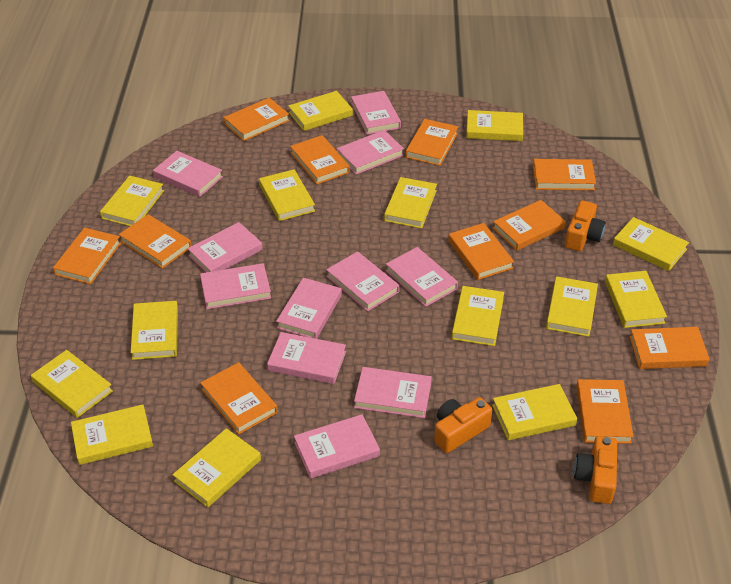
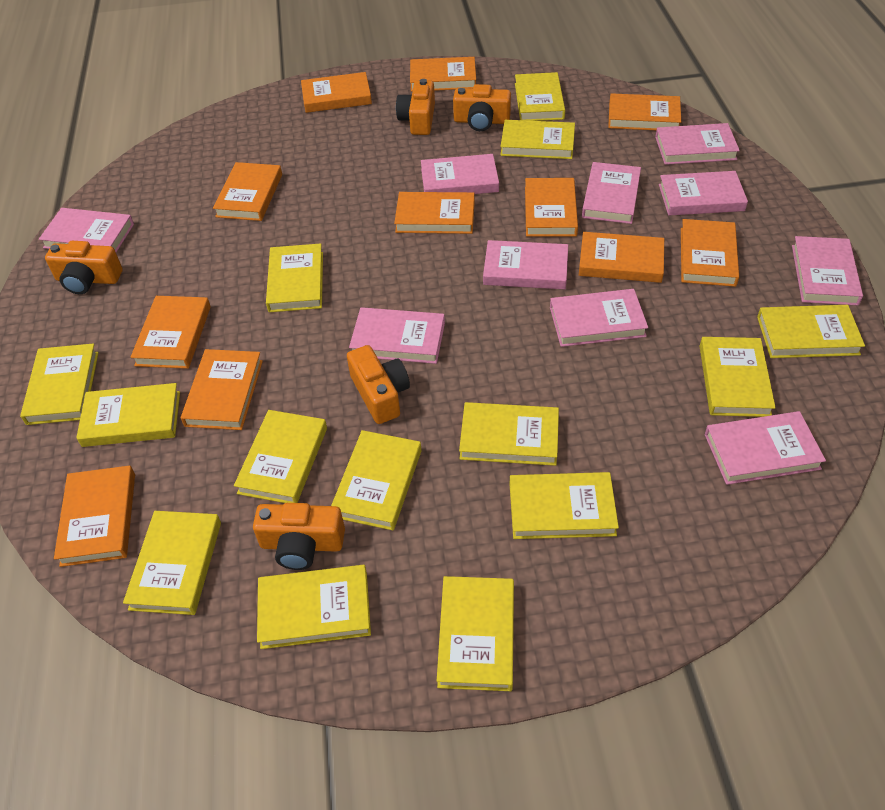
orange camera: [434,397,492,453] [565,200,606,251] [574,436,617,504] = 3 -> [45,241,123,294] [253,503,345,570] [347,345,410,424] [396,79,435,135] [453,84,511,131] = 5
pink book: [153,151,223,197] [187,222,263,272] [200,263,271,309] [267,332,346,384] [276,278,342,339] [294,414,380,479] [326,251,399,311] [337,130,404,175] [351,91,401,135] [354,367,432,418] [386,247,458,307] = 11 -> [39,208,134,252] [349,307,445,364] [421,154,499,194] [483,240,568,289] [550,289,648,347] [582,162,641,224] [655,123,740,165] [659,171,748,215] [705,411,826,485] [792,236,863,306] = 10

